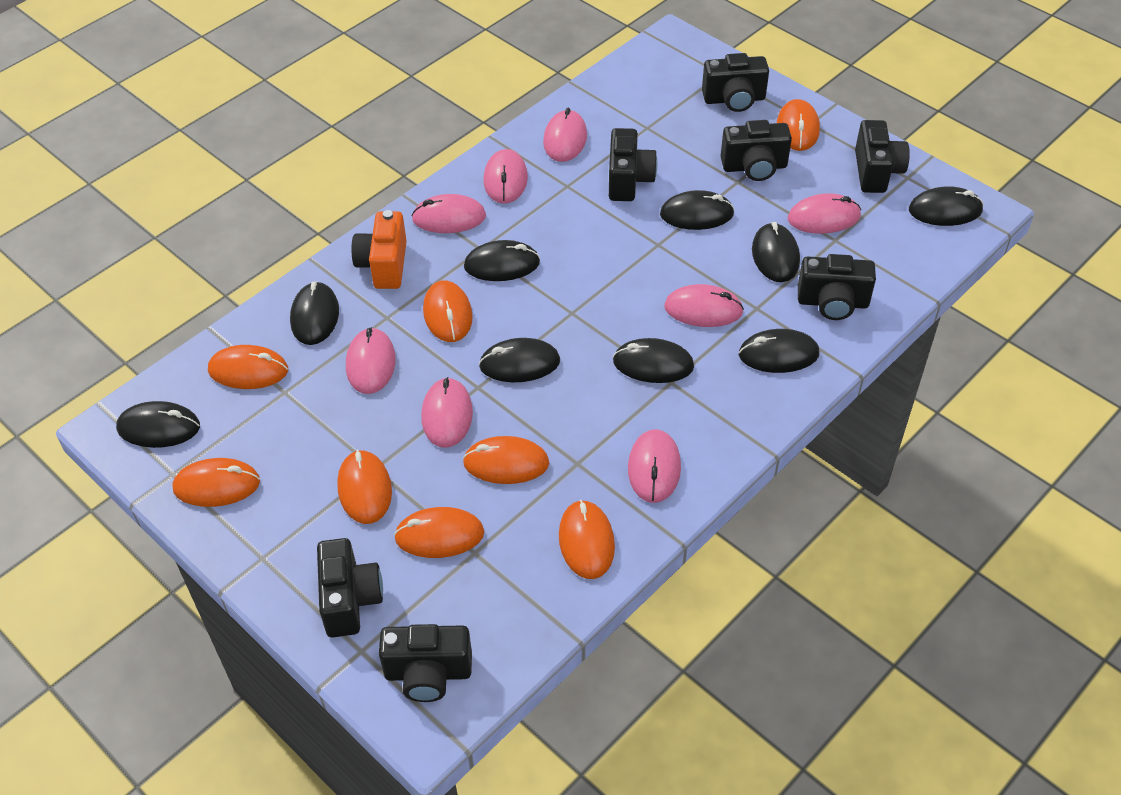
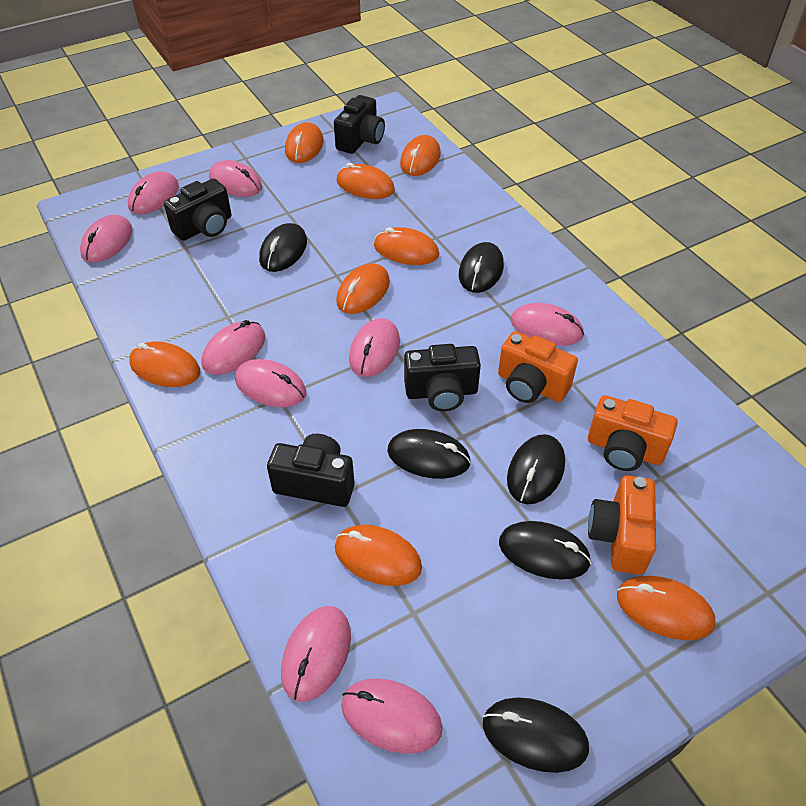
black camera: [317,538,383,638] [379,624,472,702] [609,128,657,201] [702,53,769,112] [721,120,792,181] [798,254,876,320] [855,120,910,193] = 7 -> [164,178,232,241] [267,434,354,507] [334,95,385,154] [404,344,481,411] = 4
black mouse: [116,401,200,448] [290,281,339,345] [464,240,540,281] [479,338,560,382] [613,338,694,383] [660,190,735,230] [739,329,819,373] [752,222,800,282] [909,186,984,226] = 9 -> [259,223,307,272] [387,429,471,479] [459,242,504,293] [483,697,589,773] [499,521,591,580] [507,434,565,504] = 6
orange camera: [351,210,407,289] = 1 -> [498,331,578,403] [588,395,678,471] [588,475,656,575] = 3
pink mouse: [346,327,396,394] [411,194,486,233] [421,377,473,448] [483,149,528,204] [543,108,587,162] [628,429,681,503] [664,284,744,327] [788,193,861,234] = 8 -> [80,215,133,263] [128,171,179,215] [201,320,266,375] [209,160,262,197] [235,359,306,407] [281,606,351,702] [341,679,443,754] [349,318,400,377] [511,303,584,346] = 9

